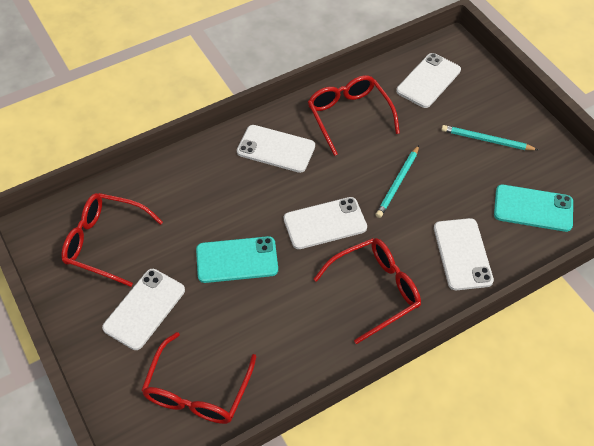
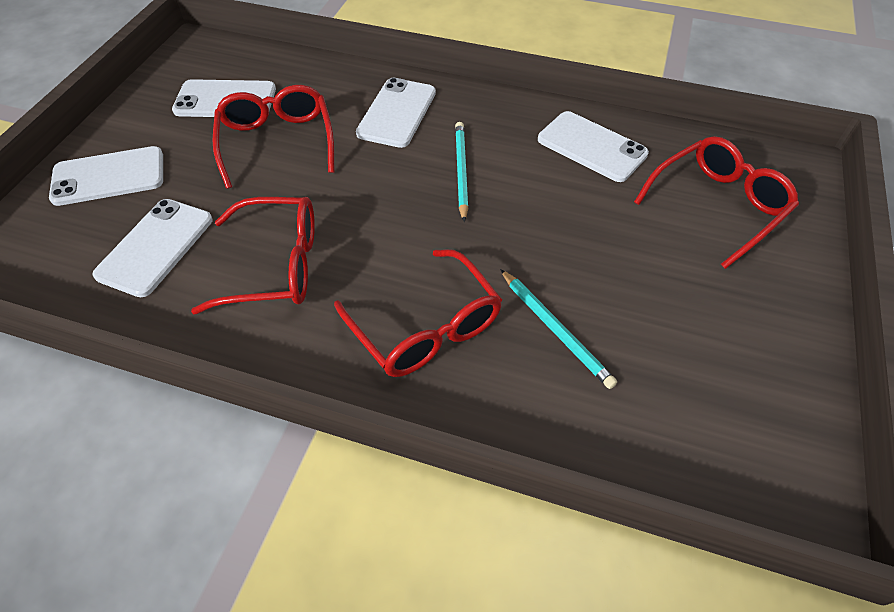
turquoise phone: [196,236,278,283] [494,185,573,232] = 2 -> none = 0

